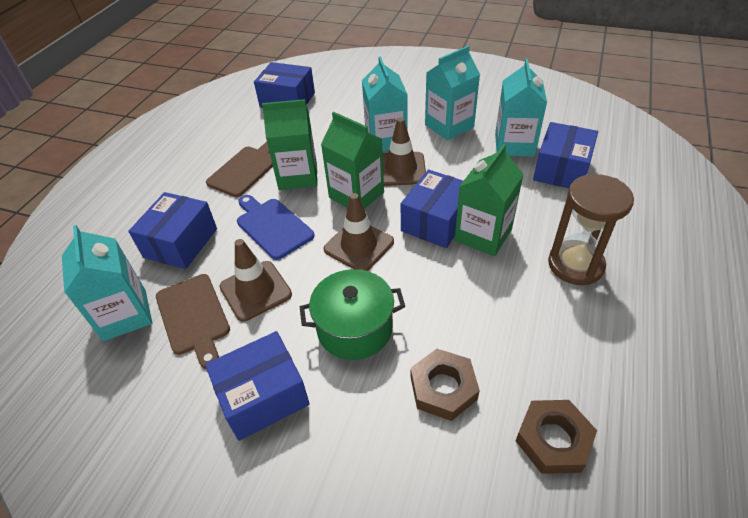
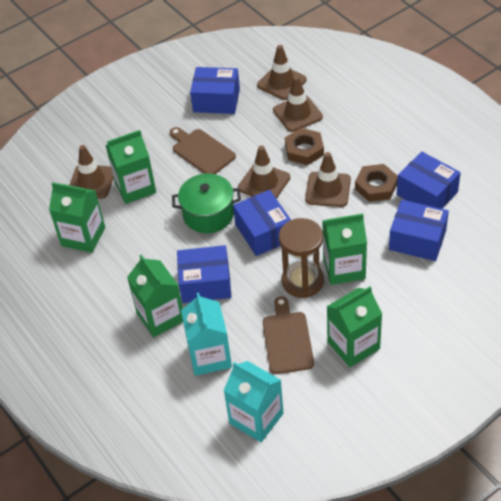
blue cutting board: [237,195,315,260] = 1 -> none = 0
brown traffic cone: [219,239,292,322] [323,193,394,271] [383,117,426,186] = 3 -> [70,145,114,199] [238,146,290,199] [257,45,307,100] [273,76,323,132] [305,152,351,207] = 5
green carton: [262,99,317,190] [321,112,384,209] [455,144,524,256] = 3 -> [49,182,105,253] [106,130,156,204] [127,255,183,337] [323,213,367,285] [327,286,382,367] = 5
turquoise carton: [62,225,152,341] [362,56,408,151] [425,46,480,140] [495,59,547,157] = 4 -> [181,292,232,376] [223,361,283,442] = 2

